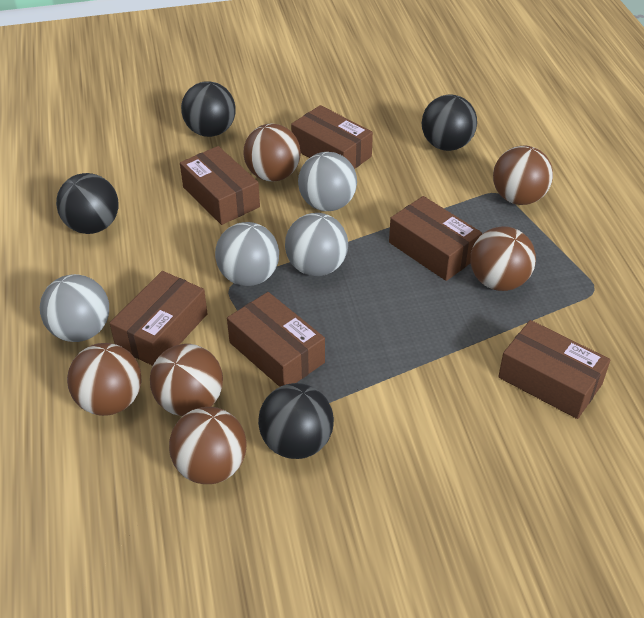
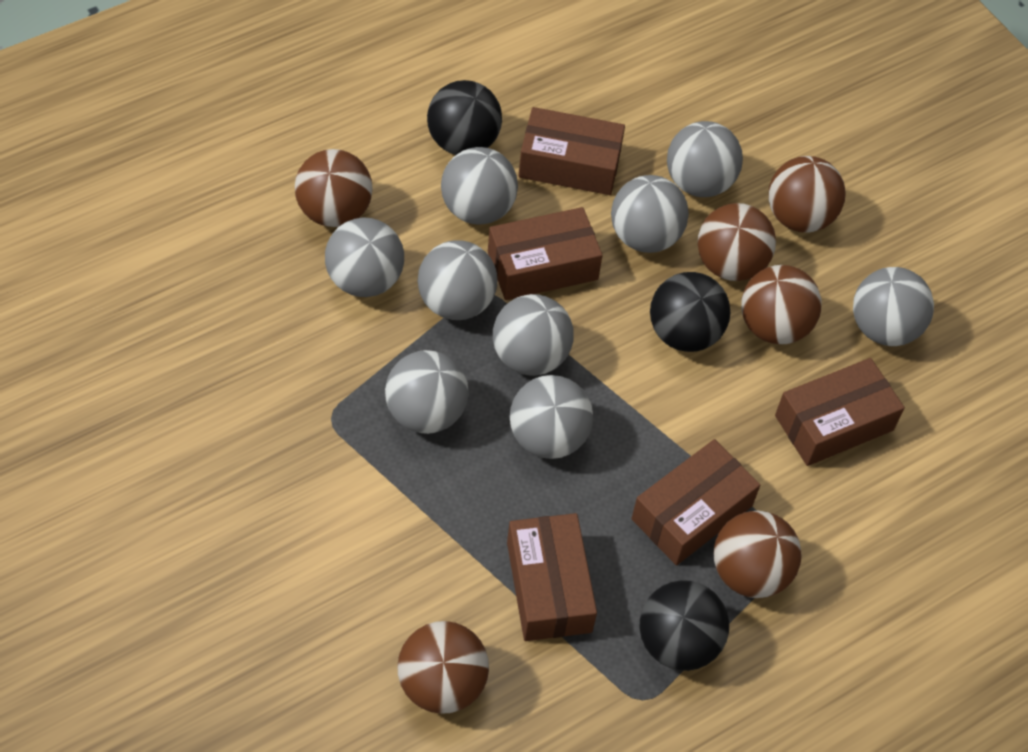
black ball: [56,173,119,234] [181,81,236,137] [258,383,334,459] [422,94,477,151] = 4 -> [427,80,502,155] [639,580,729,671] [650,272,731,352] = 3
brown box: [110,271,208,366] [180,146,260,225] [227,292,325,387] [291,105,373,169] [389,196,482,281] [498,320,610,419] = 6 -> [488,207,603,300] [507,513,597,641] [519,107,625,195] [632,439,760,565] [775,358,905,466] = 5
grey ball: [40,274,109,342] [215,222,279,286] [285,213,348,276] [298,152,357,211] = 4 -> [325,218,404,297] [385,350,468,434] [417,240,498,320] [441,147,518,225] [493,294,574,375] [510,375,593,459] [611,175,689,253] [667,121,743,197] [853,267,934,346] = 9

